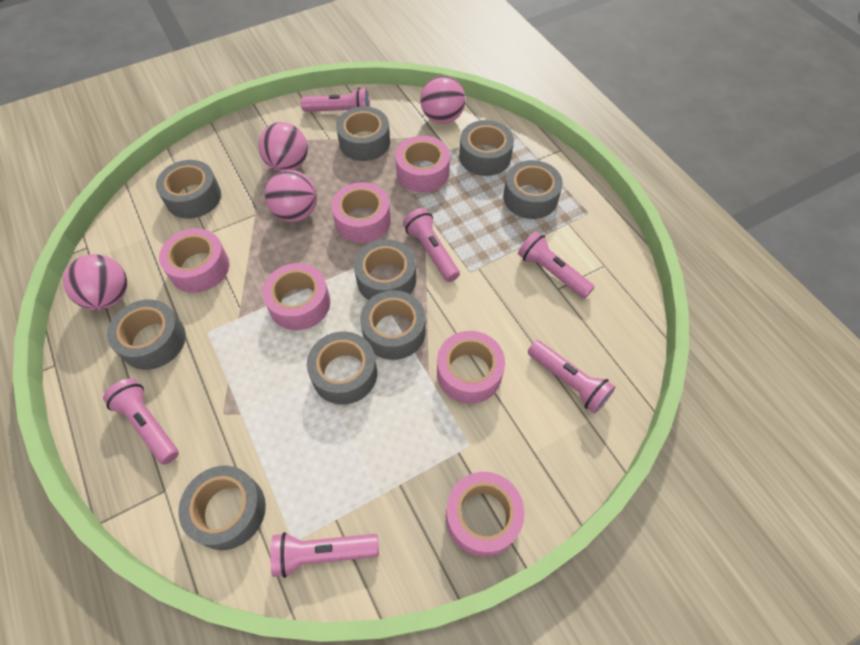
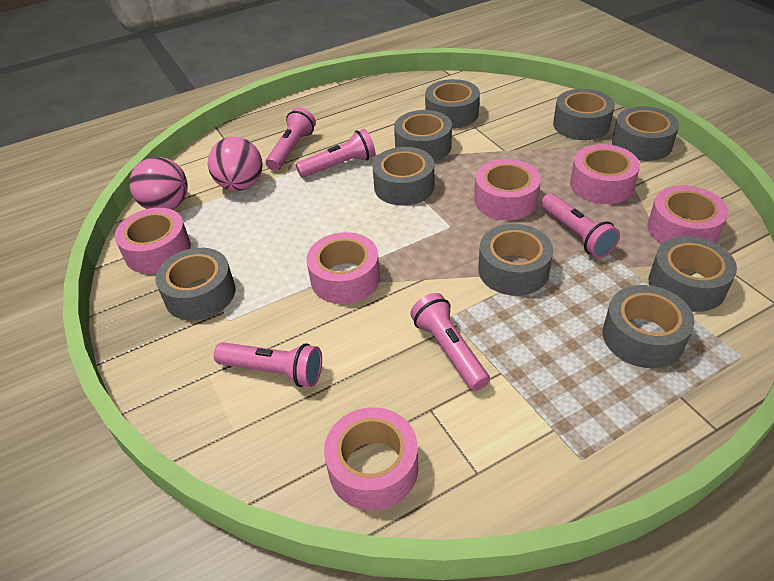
pink ball: [63,254,127,310] [258,122,308,172] [265,170,317,222] [420,76,466,124] = 4 -> [129,157,188,210] [208,137,263,191] = 2
pink flashlight: [103,378,179,465] [270,532,379,578] [301,87,370,112] [403,208,460,282] [518,231,595,299] [528,340,615,414] = 6 -> [214,342,322,387] [266,108,316,171] [296,129,375,178] [410,293,490,391] [541,193,620,258] = 5

